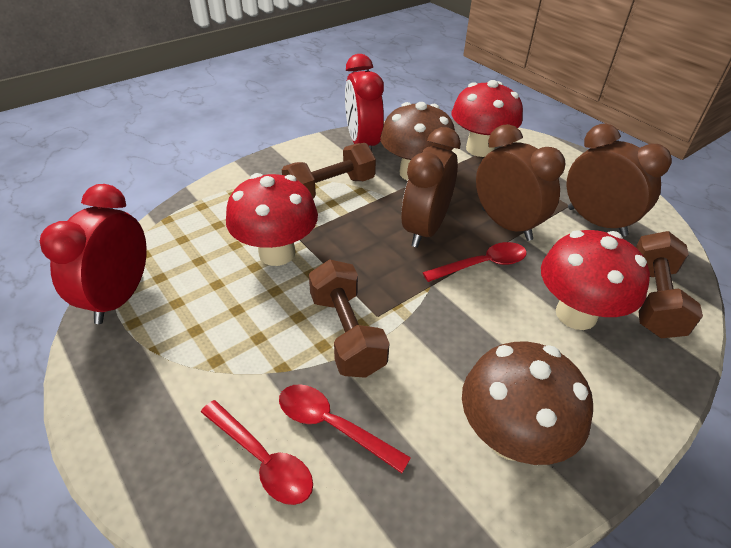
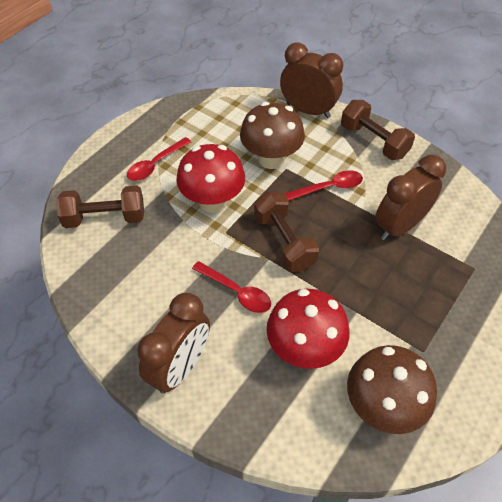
red clock: [40,184,147,324] [345,54,384,151] = 2 -> none = 0
red mushroom: [226,173,318,266] [452,80,523,157] [541,230,650,330] = 3 -> [176,144,245,213] [267,289,349,369] = 2

